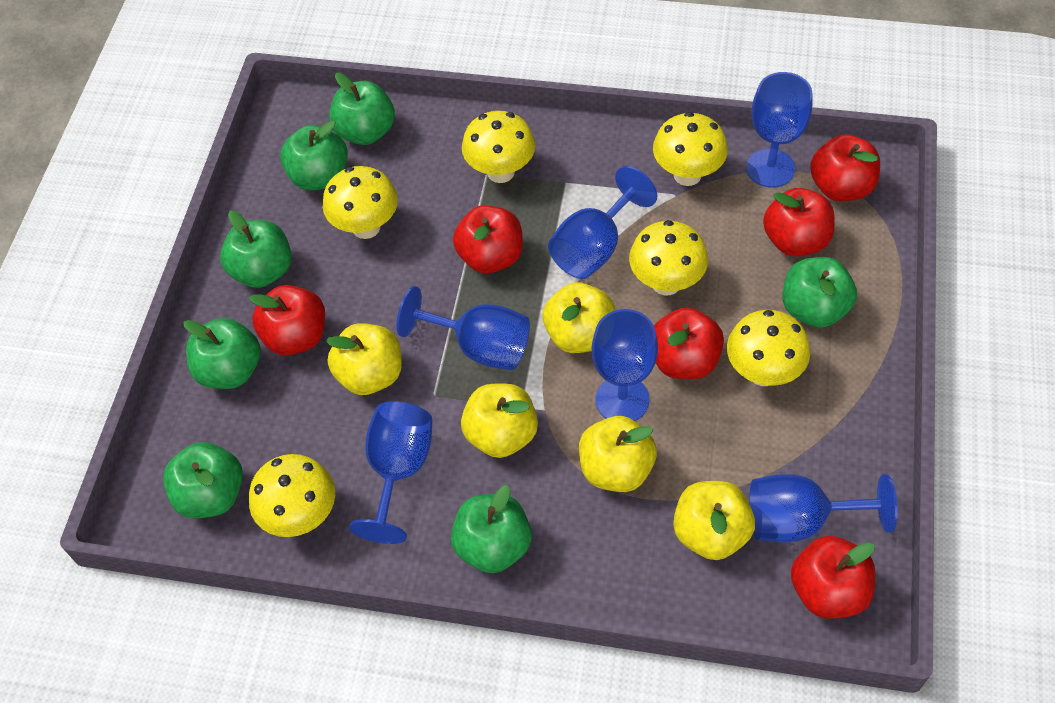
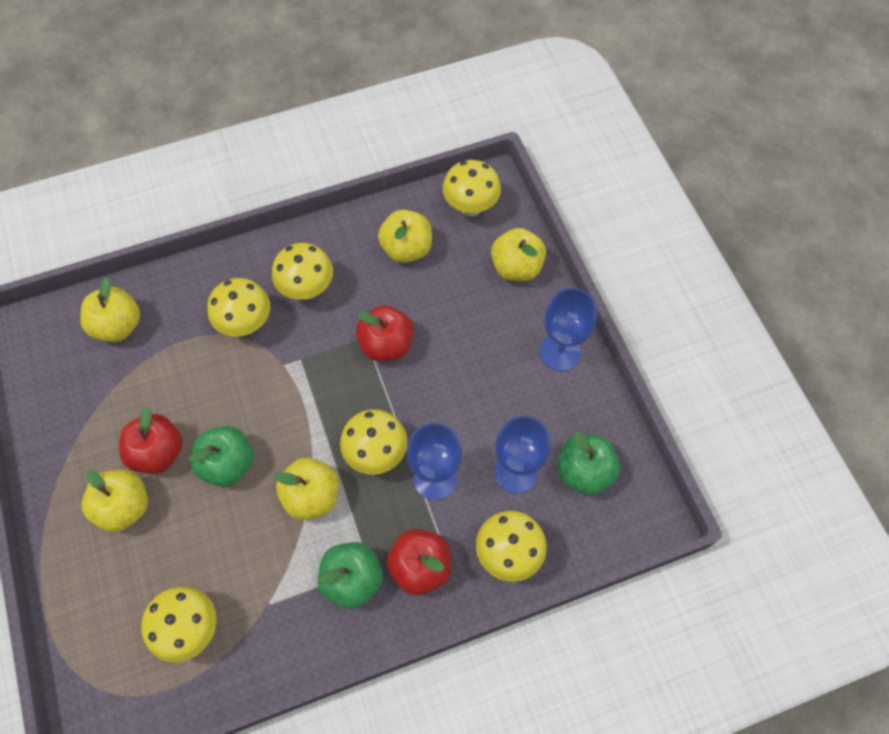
blue goblet: [349,401,433,544] [397,286,530,370] [548,166,658,279] [592,309,658,421] [746,72,813,188] [749,474,898,542] = 6 -> [407,423,462,500] [494,415,551,494] [540,288,597,371] = 3
green apple: [163,442,243,518] [183,318,261,389] [220,211,292,288] [280,121,348,190] [329,73,395,145] [451,485,532,573] [783,257,857,328] = 7 -> [188,426,254,487] [318,542,383,609] [558,431,620,496] = 3
red apple: [249,285,325,355] [453,205,523,274] [654,307,724,379] [763,188,834,256] [791,536,875,619] [810,134,880,201] = 6 -> [119,407,183,474] [356,305,414,361] [387,529,451,595] = 3

